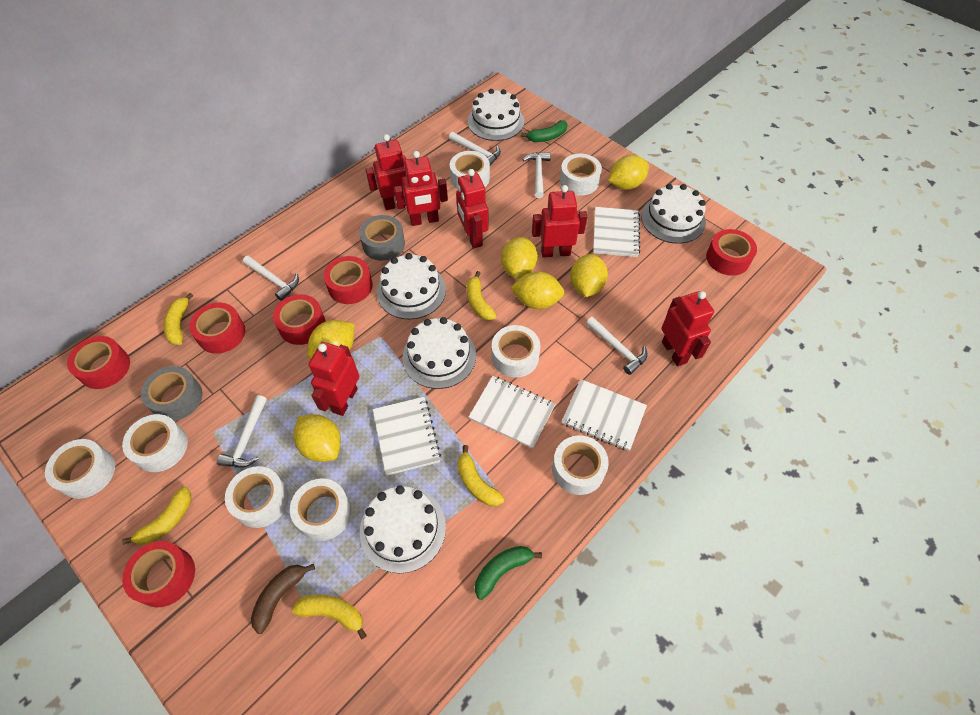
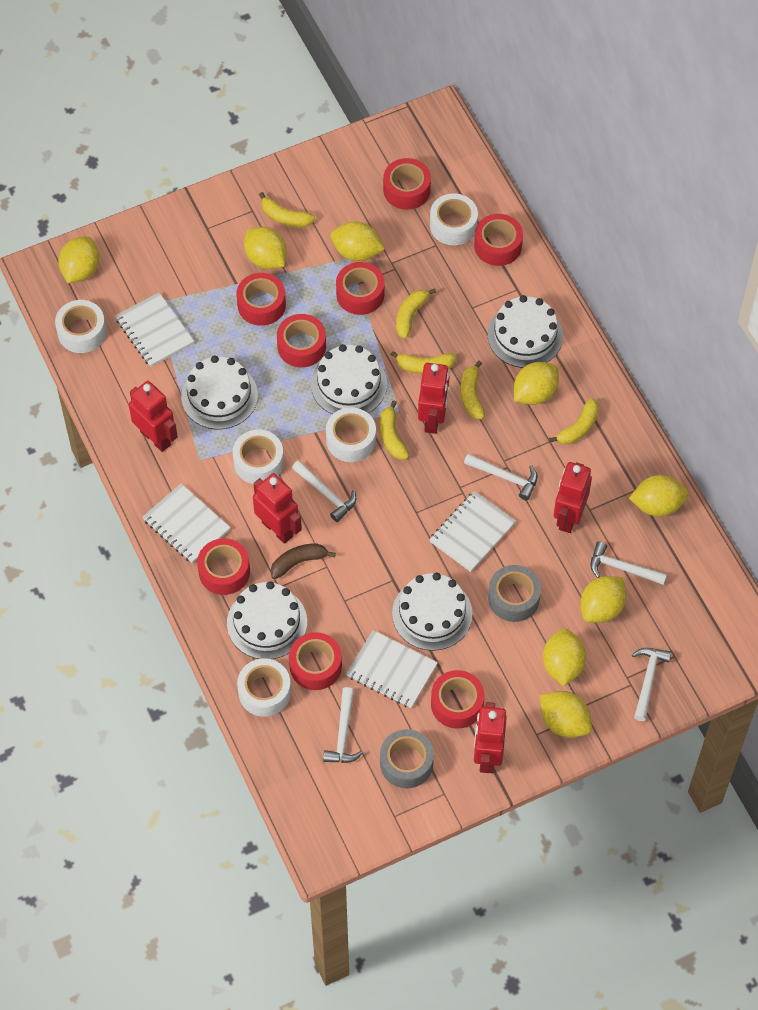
green banana: [475,546,542,600] [521,120,567,142] = 2 -> none = 0
red robot: [309,342,359,416] [365,134,413,210] [394,151,448,226] [456,169,488,249] [532,185,587,258] [661,291,714,366] = 6 -> [129,381,178,452] [253,473,302,544] [418,363,449,434] [474,702,507,773] [554,462,592,533] = 5
red tape: [67,336,130,389] [122,541,195,607] [189,303,245,354] [273,294,326,345] [324,256,373,304] [706,229,757,276] = 6 -> [197,538,250,595] [236,273,286,326] [277,314,326,367] [289,632,342,690] [336,262,385,315] [383,158,431,210] [431,670,485,729] [474,214,523,266] = 8
white tape: [45,439,115,499] [122,414,188,472] [225,466,289,528] [290,478,352,541] [450,151,490,189] [492,325,540,378] [552,435,609,495] [560,154,602,195] = 8 -> [55,300,106,353] [233,429,284,484] [237,658,291,717] [326,407,376,462] [430,193,478,245] = 5
yellow banana: [122,486,191,545] [163,293,193,345] [292,594,367,640] [457,445,504,506] [467,271,497,321] = 5 -> [259,192,315,227] [380,400,409,460] [390,351,457,374] [396,288,436,339] [460,361,485,419] [549,398,599,444] = 6
yellow lemon: [293,414,341,462] [307,320,355,359] [501,237,538,279] [510,271,565,309] [570,254,608,297] [609,155,649,190] = 6 -> [58,236,99,283] [244,227,287,269] [331,221,385,261] [514,362,559,405] [540,691,592,738] [543,629,586,686] [580,576,626,623] [629,475,689,517] = 8

